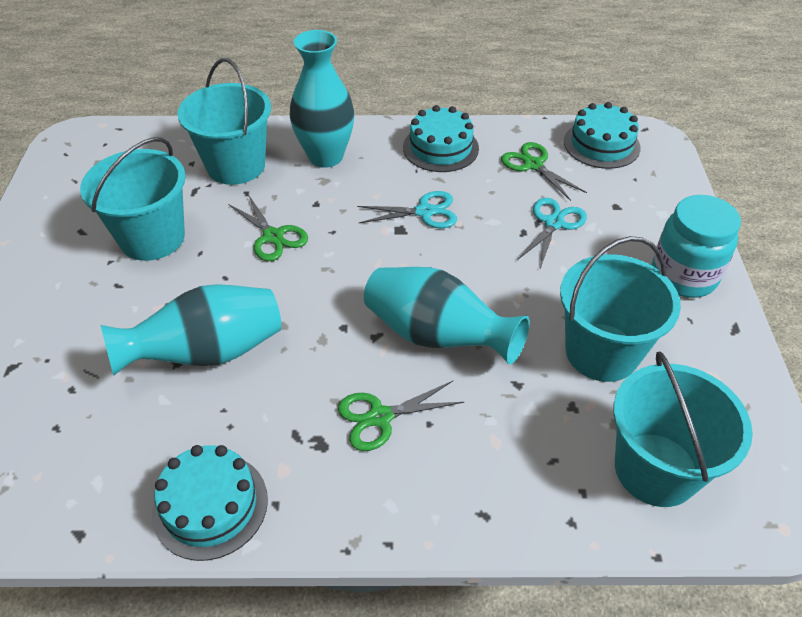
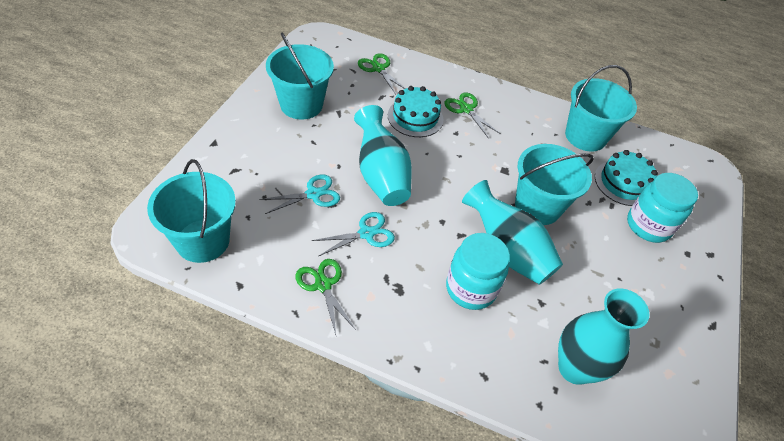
turquoise cake: [152,445,268,561] [403,105,479,172] [564,102,641,169] = 3 -> [388,86,444,137] [595,150,658,206] = 2
turquoise jar: [652,195,741,298] = 1 -> [446,233,510,310] [627,173,698,243] = 2

